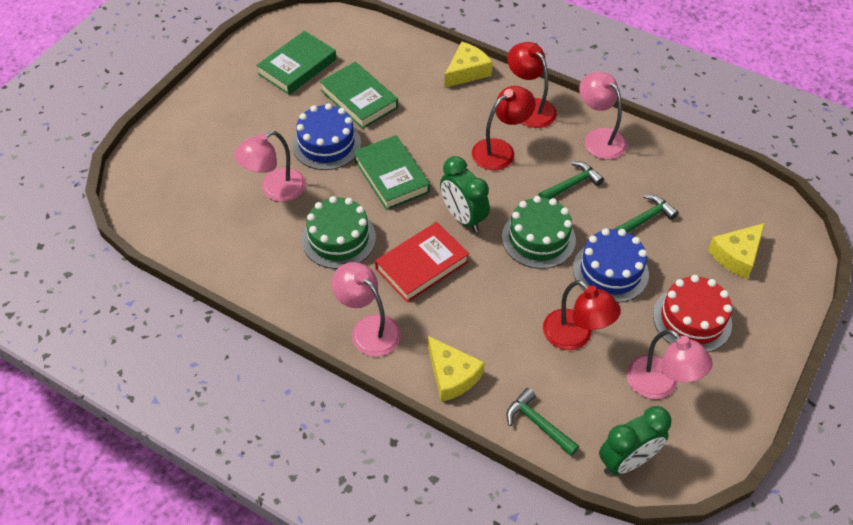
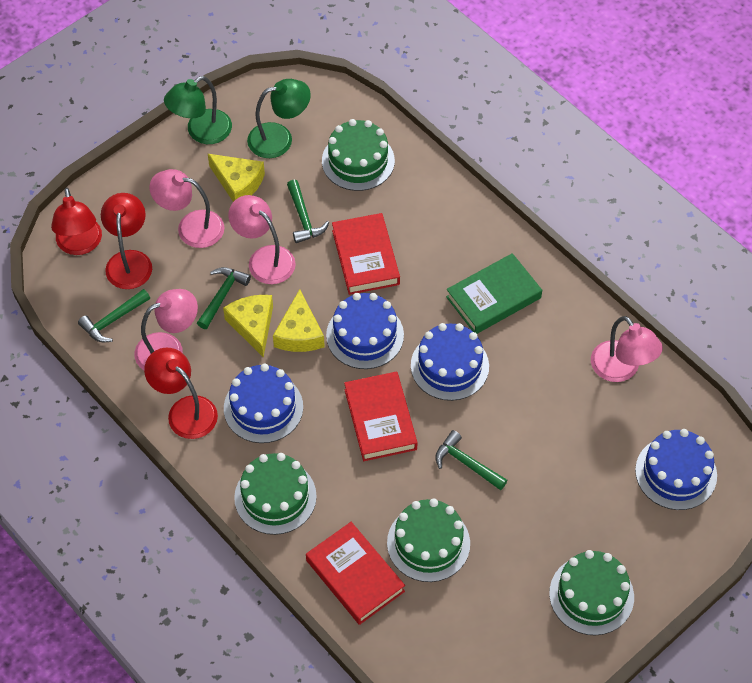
blue cake: [292,103,361,170] [573,228,649,303] = 2 -> [224,364,303,443] [326,293,404,369] [411,323,489,401] [635,429,717,510] = 4
green book: [256,31,336,95] [320,62,398,129] [353,135,430,210] = 3 -> [446,253,542,334] = 1
green cake: [302,196,376,269] [502,196,576,269] = 2 -> [234,453,317,535] [322,119,395,191] [387,498,470,582] [549,550,634,635] = 4
green clock: [440,156,490,232] [599,406,672,475] = 2 -> none = 0
green hammer: [507,388,579,456] [538,161,604,199] [614,195,678,233] = 3 -> [78,289,150,342] [197,267,251,329] [287,180,329,243] [435,430,508,490] = 4
green lamp: none = 0 -> [164,76,232,144] [247,79,311,158] = 2
red book: [375,222,469,302] = 1 -> [306,522,405,625] [332,213,400,295] [344,371,417,461] = 3
red cake: [653,275,732,352] = 1 -> none = 0

